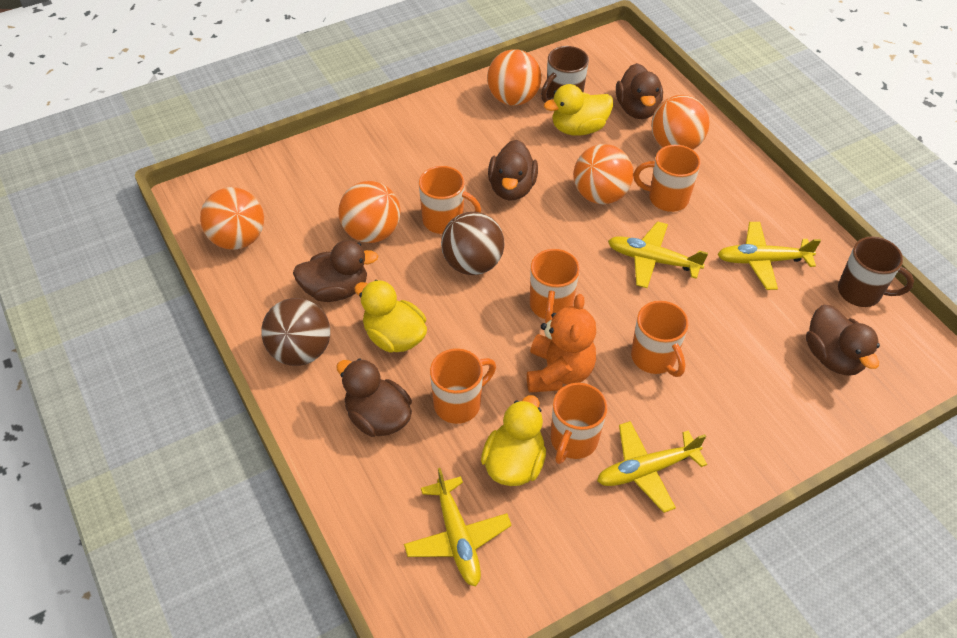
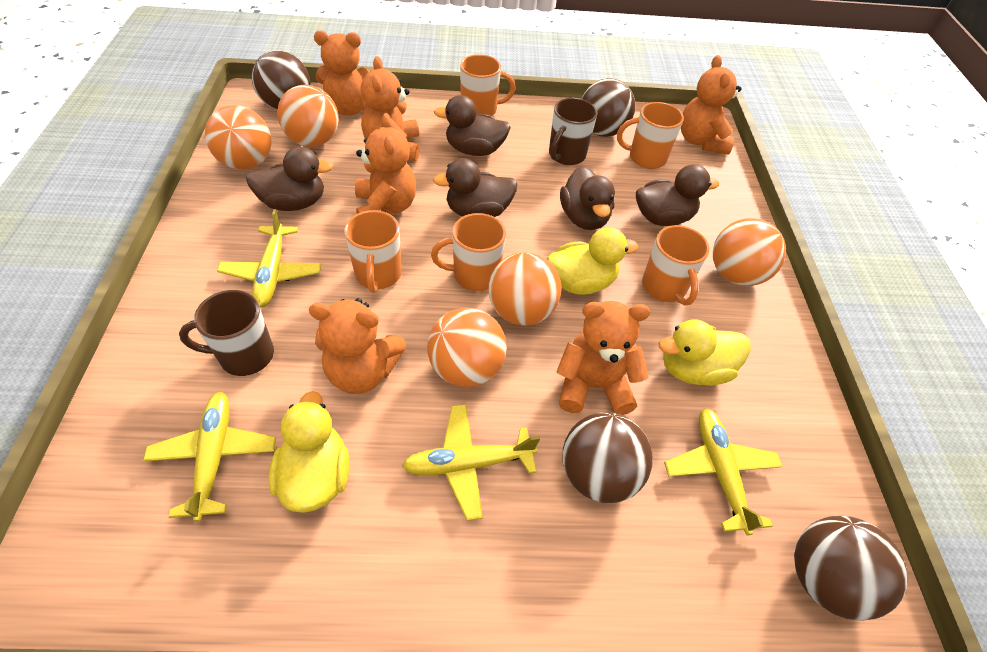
brown ball: [261,298,330,366] [441,212,504,275] = 2 -> [251,50,311,110] [563,412,653,503] [582,78,636,137] [794,516,907,621] = 4
orange mug: [419,166,481,234] [430,348,496,424] [530,249,580,323] [551,383,608,464] [631,301,689,377] [633,145,701,212] = 6 -> [344,210,402,293] [431,213,506,291] [460,54,516,116] [617,102,684,169] [642,225,710,306] = 5
orange teddy bear: [527,294,596,393] = 1 -> [309,298,406,394] [314,30,370,116] [355,113,416,215] [361,56,420,161] [556,301,650,415] [681,55,742,154] = 6

